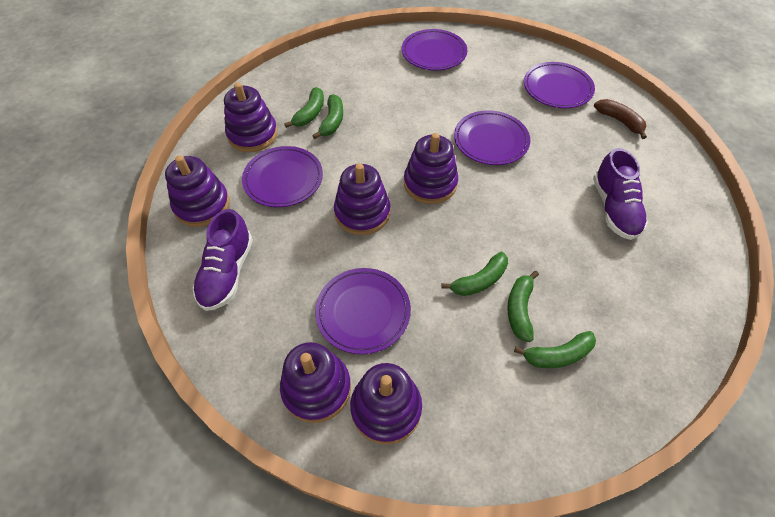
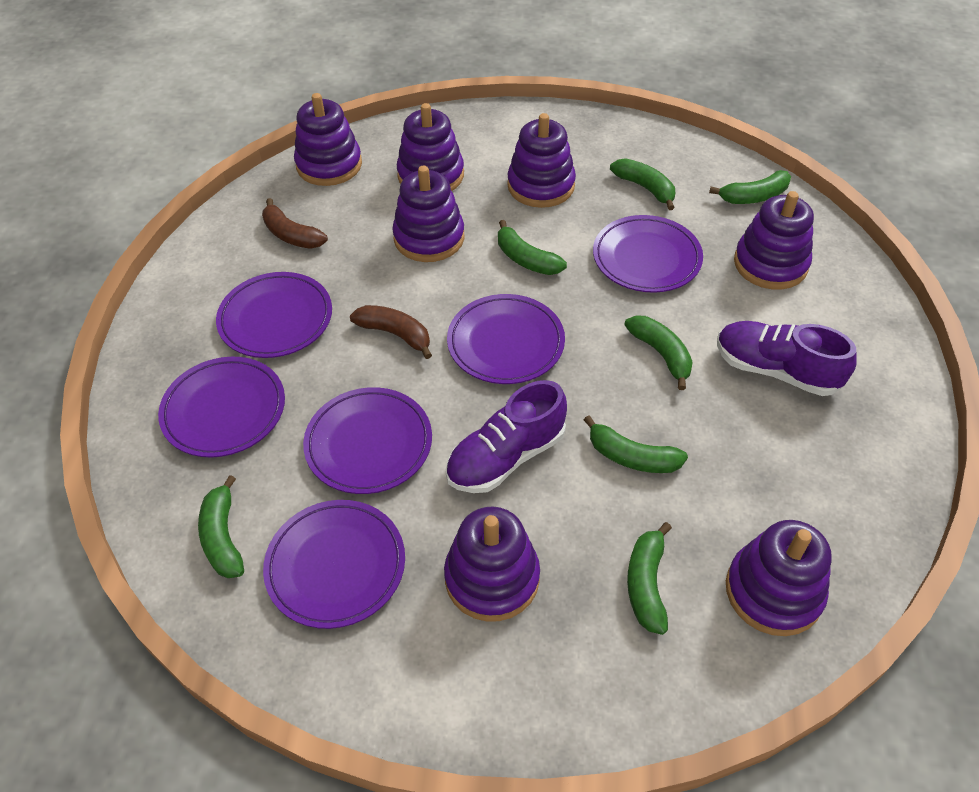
brown banana: [594,99,647,139] = 1 -> [262,198,328,249] [350,305,432,359] = 2
green banana: [284,87,324,128] [312,94,343,139] [441,252,508,296] [507,271,539,342] [514,331,596,368] = 5 -> [198,475,244,578] [498,220,567,275] [584,416,688,473] [610,158,675,210] [624,316,693,390] [627,522,672,635] [709,170,791,204] = 7
purple plate: [242,146,323,207] [315,268,411,354] [402,29,467,71] [454,110,530,165] [524,62,595,108] = 5 -> [158,357,285,458] [216,272,332,358] [263,500,405,629] [303,387,432,494] [447,294,565,384] [593,215,703,293] = 6
purple stacking toy: [165,155,230,227] [224,82,278,152] [280,342,351,423] [334,163,390,235] [350,363,422,445] [404,133,458,204] = 6 -> [294,93,362,186] [392,166,465,262] [397,103,464,191] [444,507,540,622] [507,113,576,208] [726,520,832,636] [734,191,814,289] = 7

